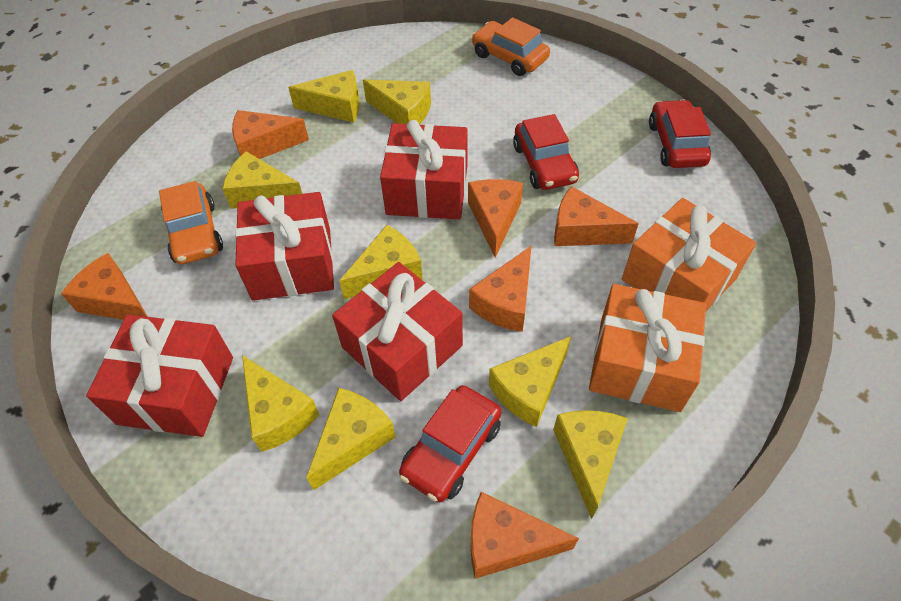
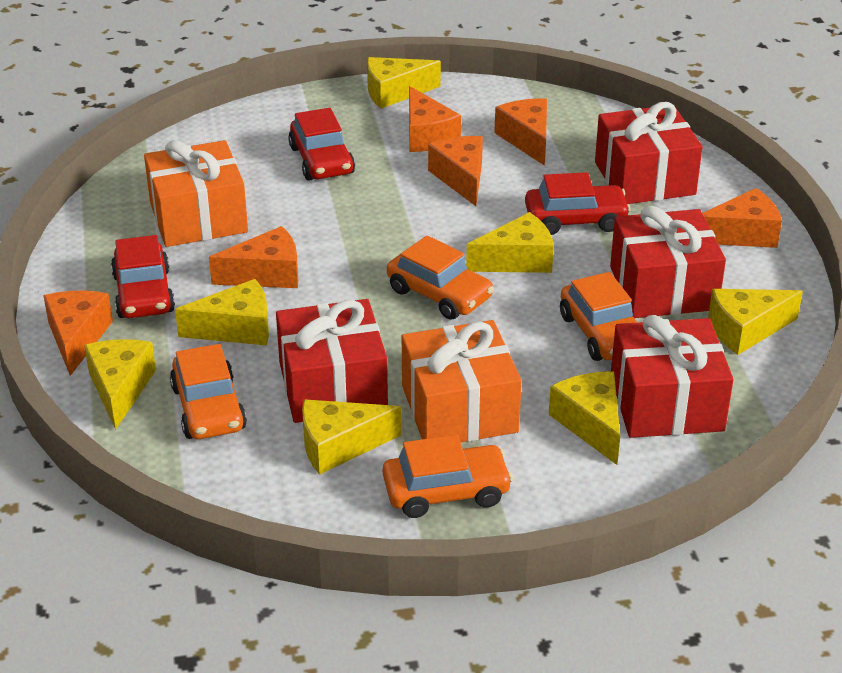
orange car: [159,181,223,264] [472,17,550,76] = 2 -> [170,344,247,439] [383,435,513,518] [387,235,494,320] [560,272,638,361] = 4
yellow cheese: [222,151,302,209] [242,355,319,452] [288,70,360,123] [306,388,396,490] [339,225,423,299] [363,80,431,125] [489,336,571,427] [553,410,628,519] = 8 -> [84,339,156,430] [175,279,269,345] [302,399,401,475] [367,57,441,108] [466,212,554,273] [549,371,620,465] [708,289,803,355] = 7

